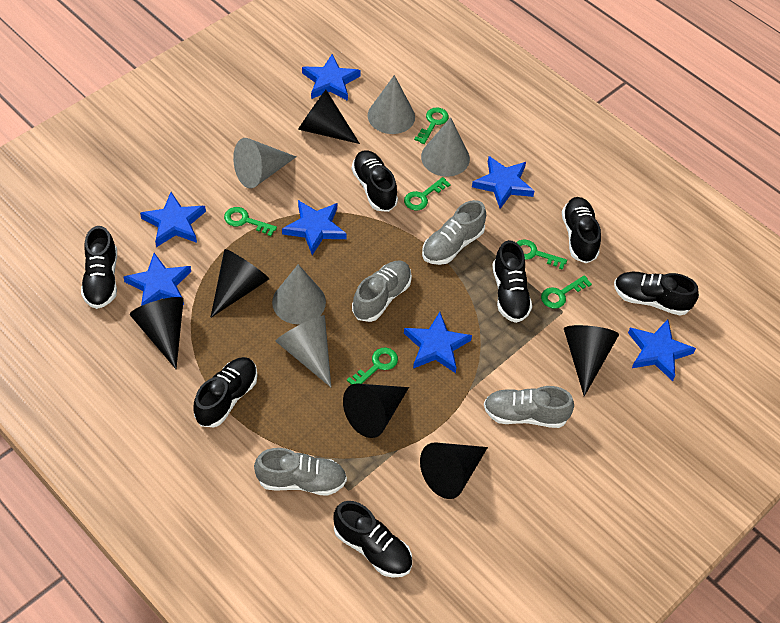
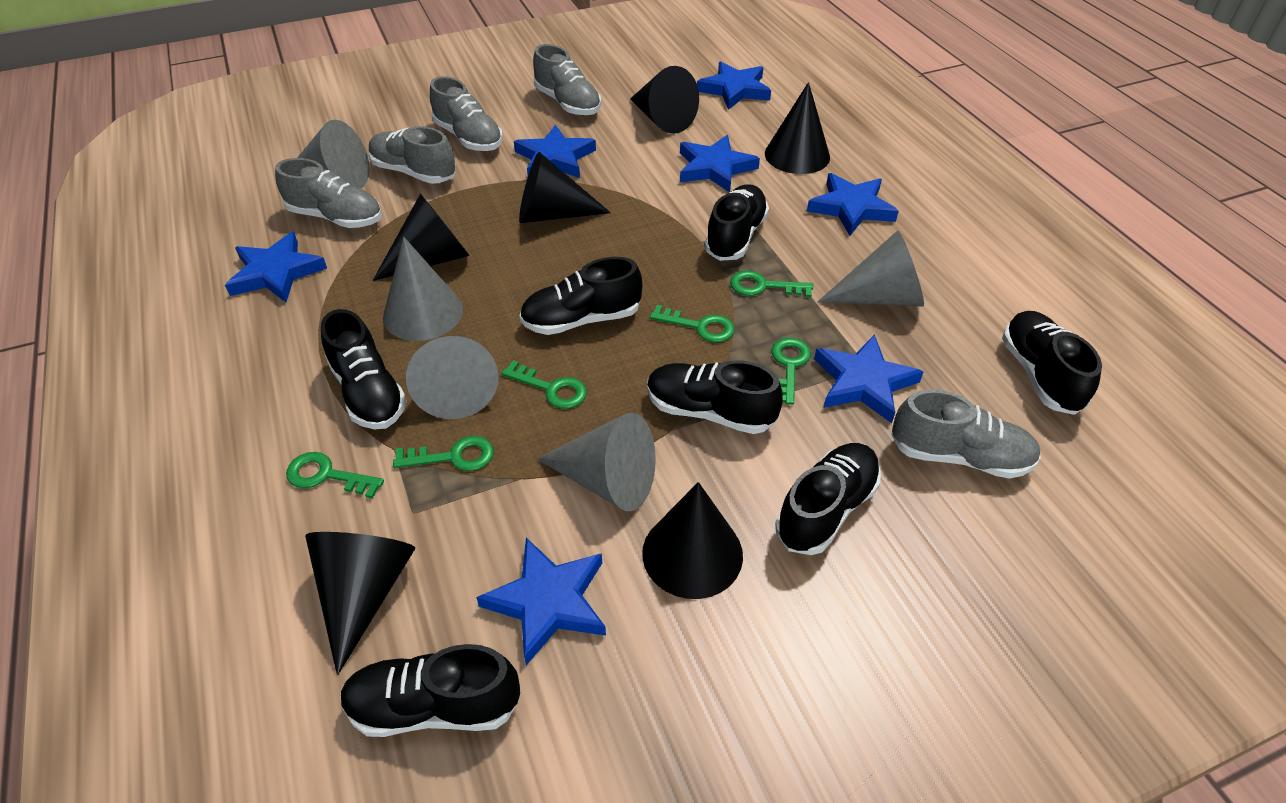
grey shoe: [254,448,347,496] [352,261,412,322] [422,200,486,265] [484,386,574,428] = 4 -> [275,158,382,228] [369,126,456,184] [430,76,503,151] [533,44,601,115] [891,389,1041,479] = 5

